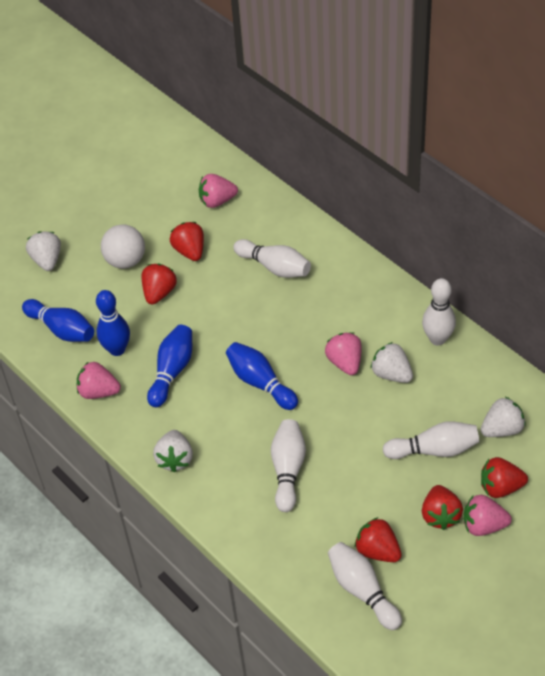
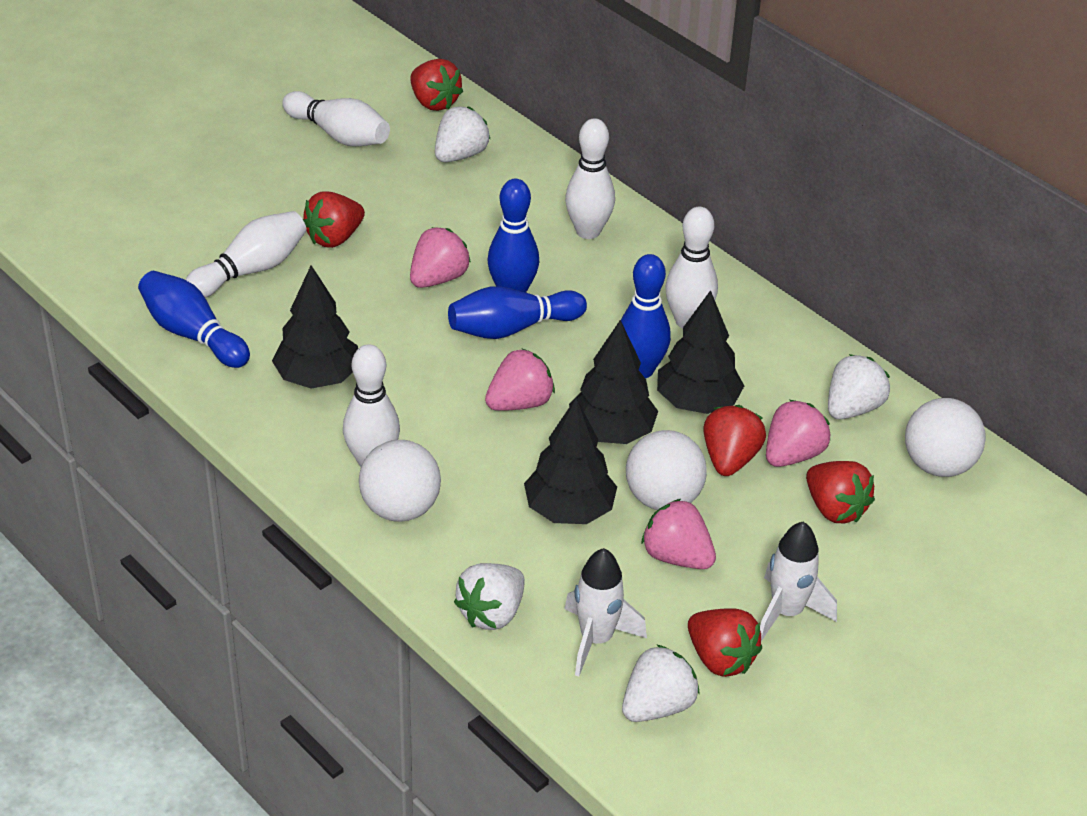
black tree: none = 0 -> [272,265,358,389] [524,398,617,524] [569,320,658,444] [657,290,744,414] = 4
white ball: [101,224,145,269] = 1 -> [359,440,441,522] [626,430,707,510] [905,398,986,477] = 3
white rocket: none = 0 -> [565,548,647,677] [760,522,837,641] = 2

